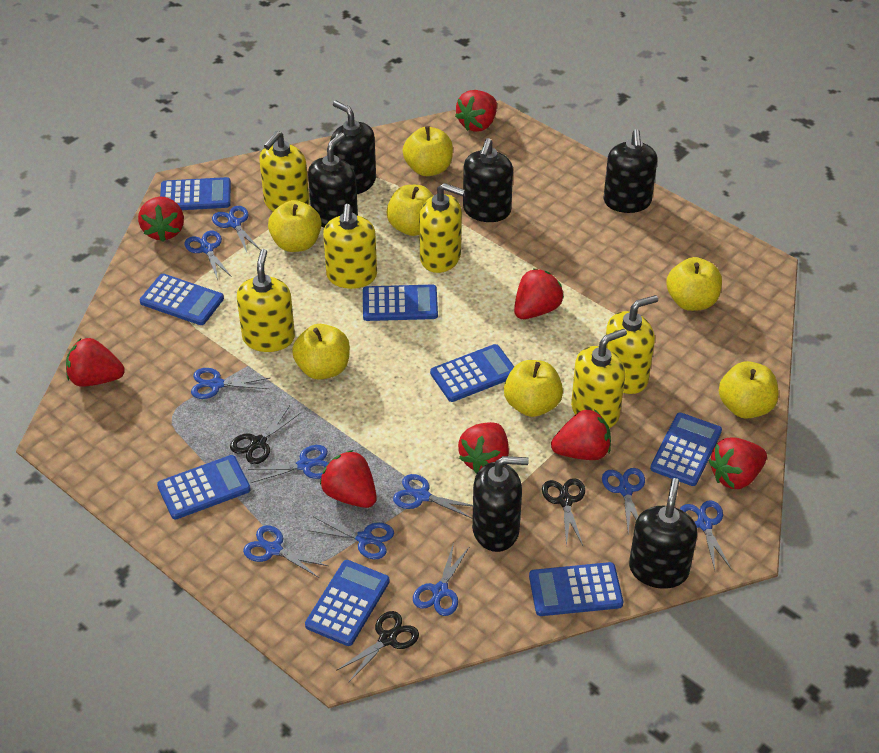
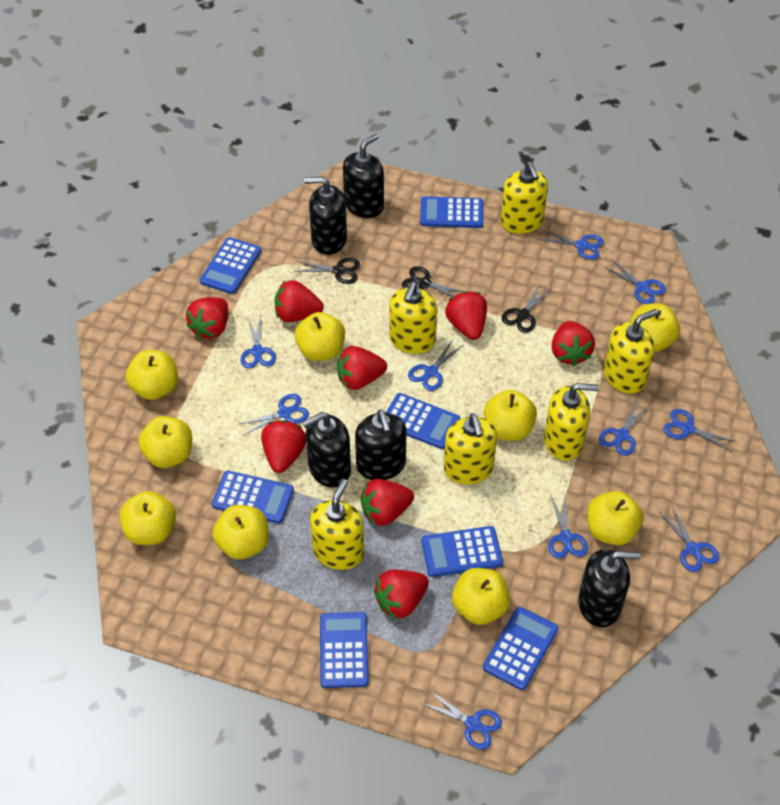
black soap dispenser: [308,133,358,228] [330,101,376,194] [463,138,513,222] [472,456,529,552] [603,129,657,213] [629,478,697,589] = 6 -> [302,412,351,487] [304,177,347,255] [343,133,384,218] [355,409,407,480] [578,549,640,627] = 5
blue calculator: [140,274,224,325] [157,455,251,520] [160,177,231,210] [305,560,390,646] [363,285,438,321] [430,344,514,402] [529,562,623,616] [650,413,722,486] = 8 -> [200,237,261,294] [212,471,294,523] [320,612,368,688] [386,393,461,449] [420,196,483,228] [421,526,503,577] [483,607,558,690] = 7
yellow apple: [268,200,321,252] [292,324,350,380] [387,185,433,236] [403,126,453,176] [504,360,563,417] [666,257,722,311] [719,361,778,419] = 7 -> [120,491,176,545] [126,350,178,400] [138,416,192,468] [212,505,269,560] [295,312,345,361] [452,568,510,625] [484,390,537,441] [587,491,643,545] [630,303,680,352] = 9

